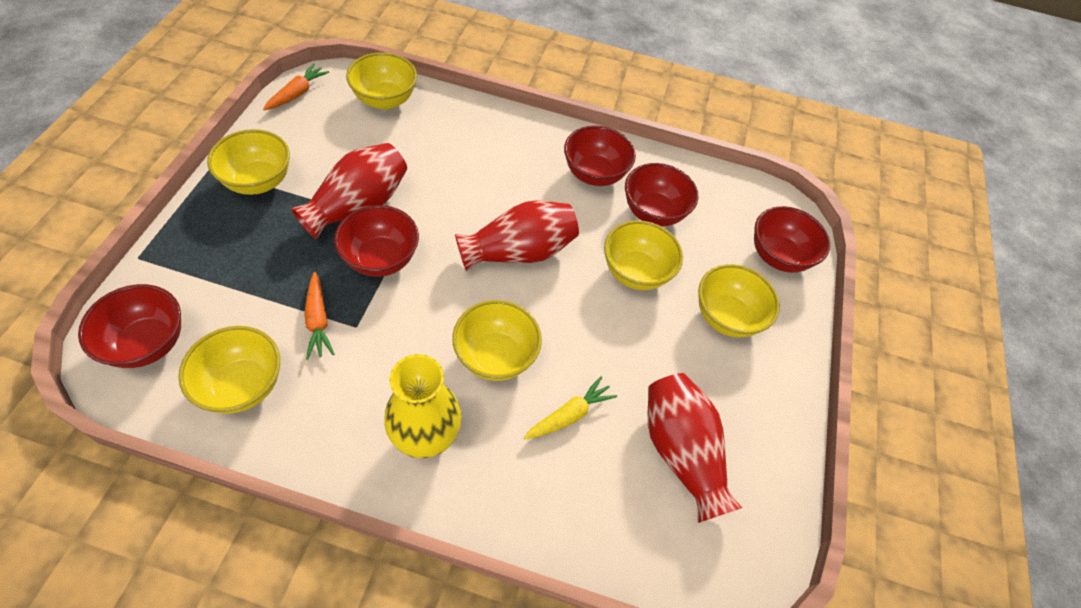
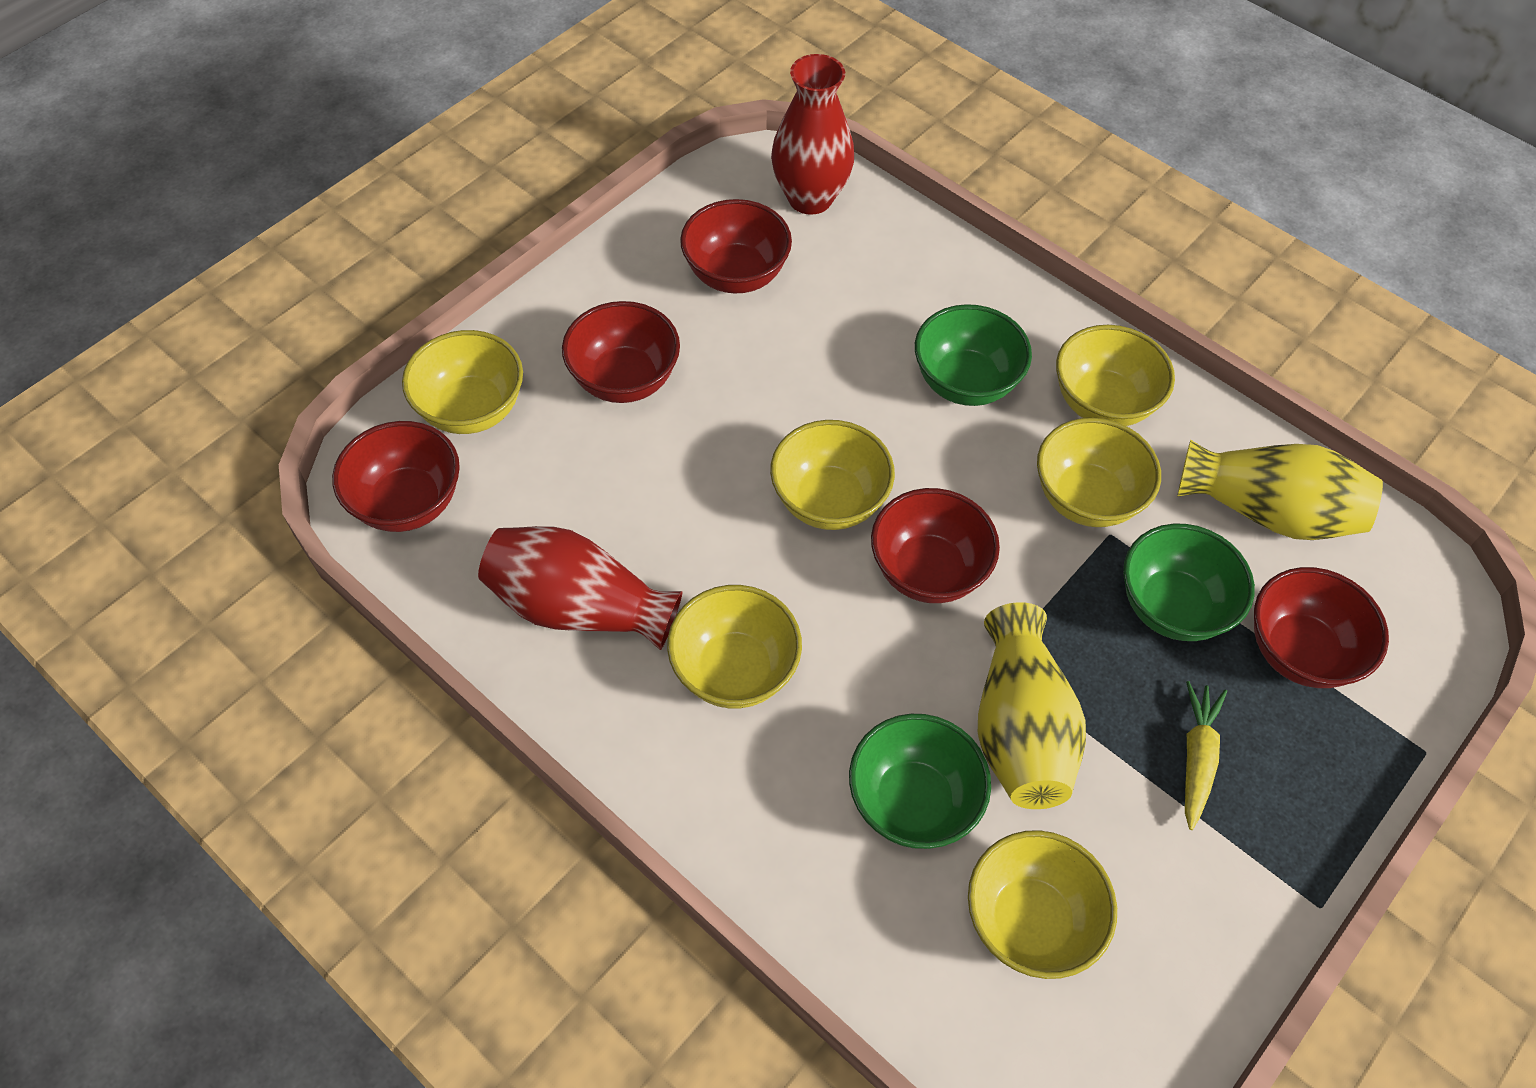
green bowl: none = 0 -> [849,714,991,849] [915,304,1032,406] [1123,524,1255,641] = 3
orange carrot: [263,64,329,111] [304,272,334,360] = 2 -> none = 0
red vase: [291,143,407,239] [455,200,579,271] [648,373,742,523] = 3 -> [478,526,683,650] [771,54,854,215] = 2
yellow vase: [384,354,462,458] = 1 -> [978,602,1086,809] [1177,440,1383,540] = 2

